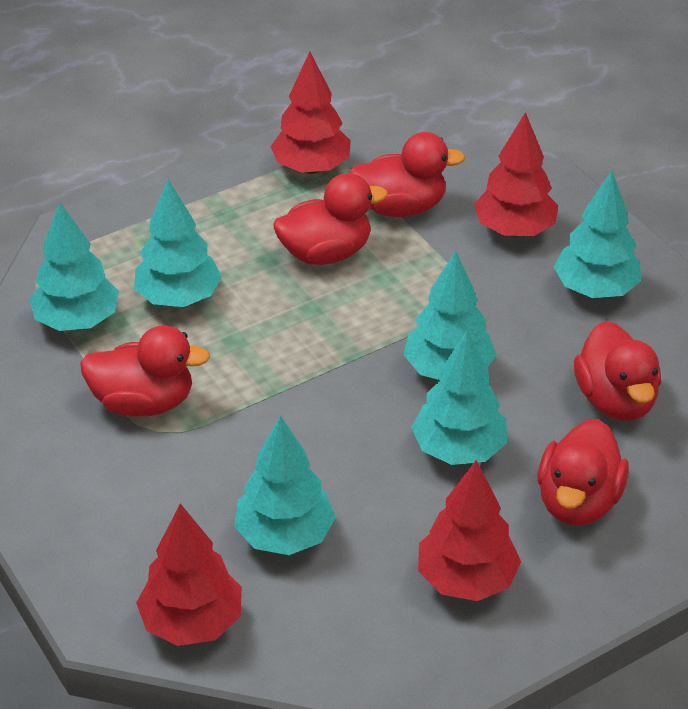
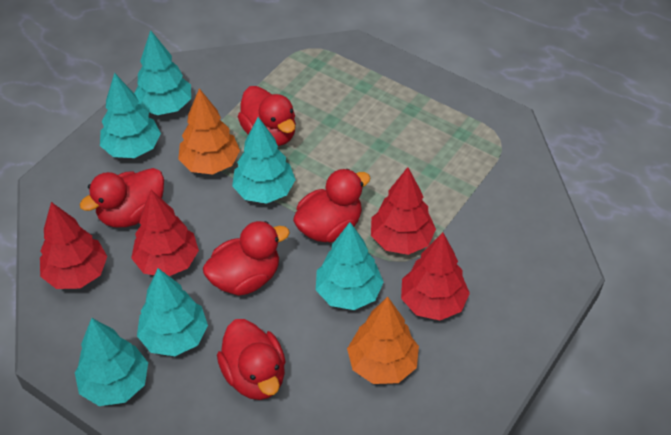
orange tree: none = 0 -> [178,88,240,175] [347,297,419,384] = 2

